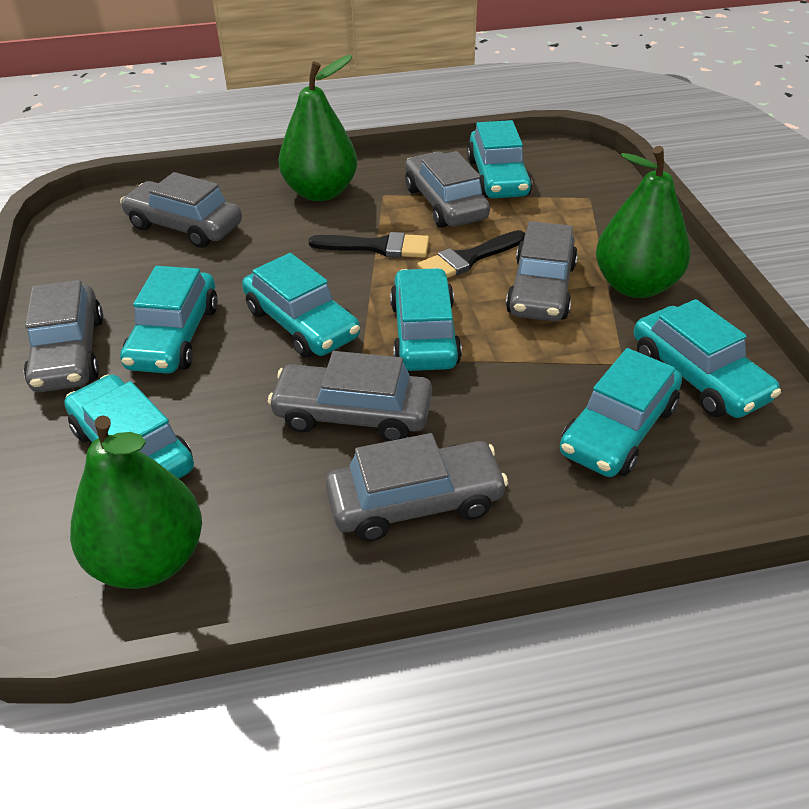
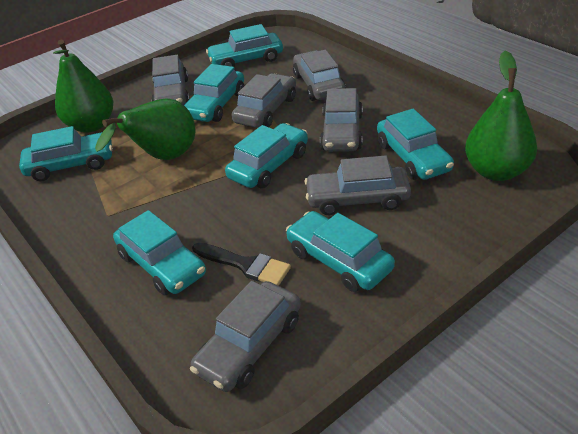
black brush: [309,232,429,258] [417,230,525,278] = 2 -> [192,243,291,286] = 1

